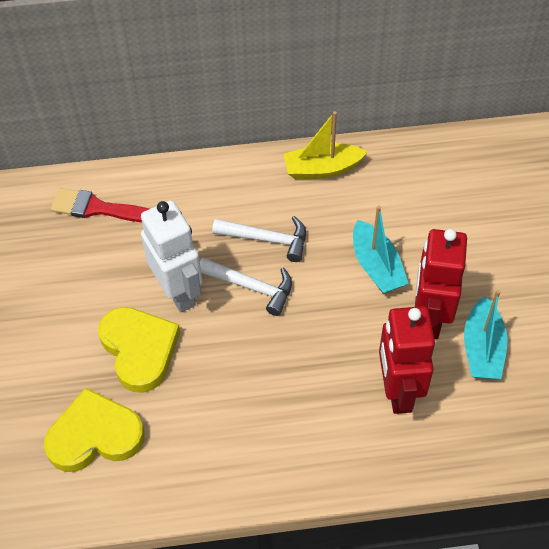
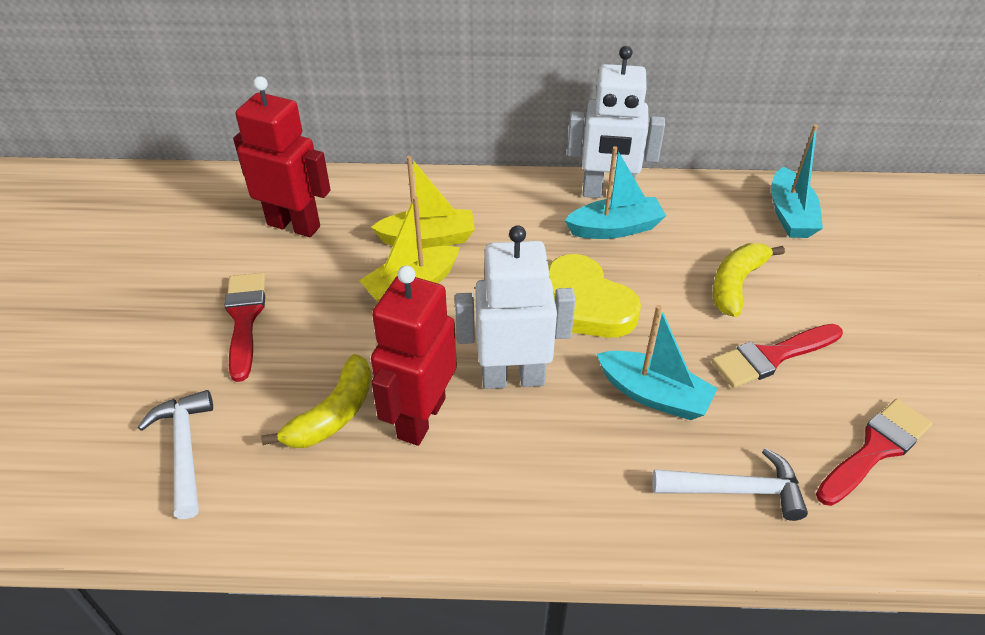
red brush: [51,188,149,222] = 1 -> [225,273,265,382] [712,324,843,388] [816,399,932,506] = 3
turquoise boat: [353,206,409,294] [464,290,508,379] = 2 -> [565,146,666,239] [597,305,718,420] [771,124,823,238] = 3
white robot: [141,200,202,312] = 1 -> [455,225,576,389] [567,46,665,198] = 2
yellow banana: none = 0 -> [261,354,371,448] [713,243,785,317] = 2
yellow boat: [283,111,368,179] = 1 -> [359,196,460,302] [371,156,475,248] = 2
yellow heart: [44,388,145,472] [98,307,180,393] = 2 -> [548,254,641,338] = 1

